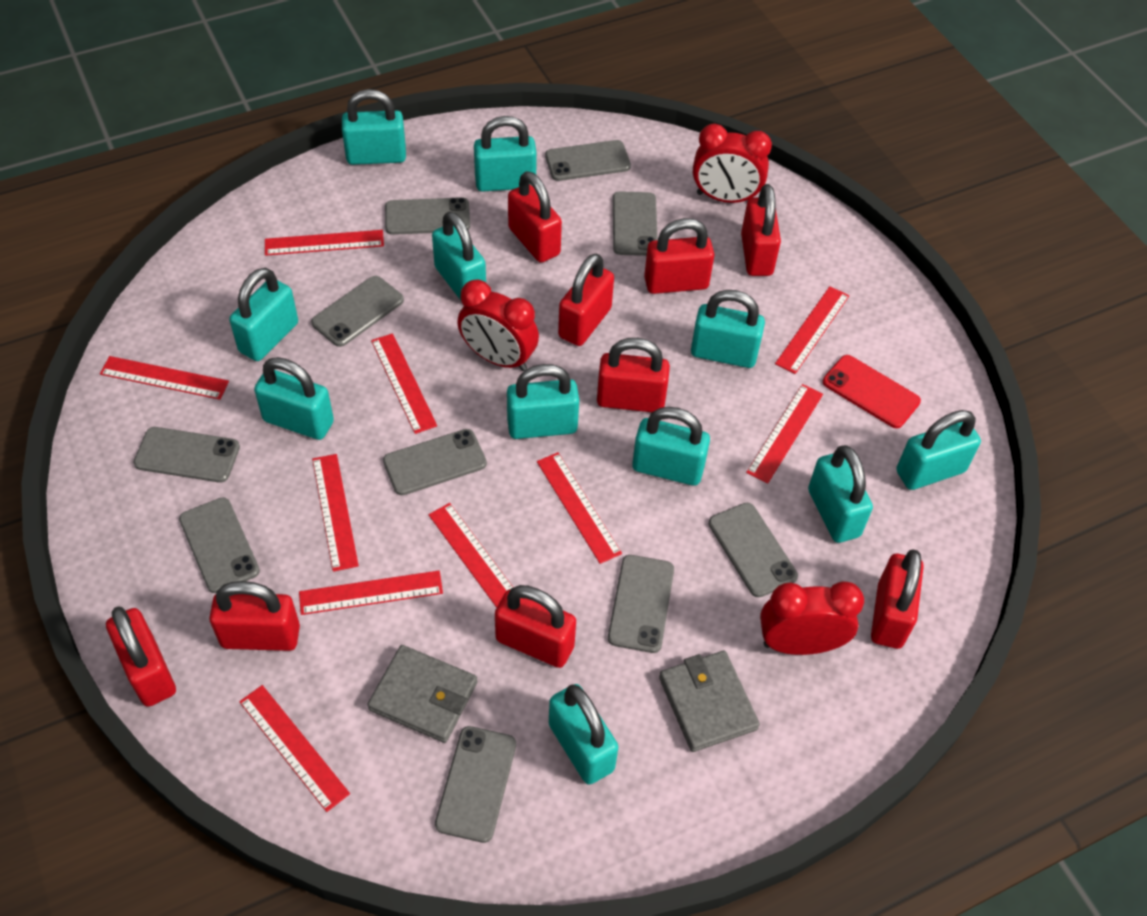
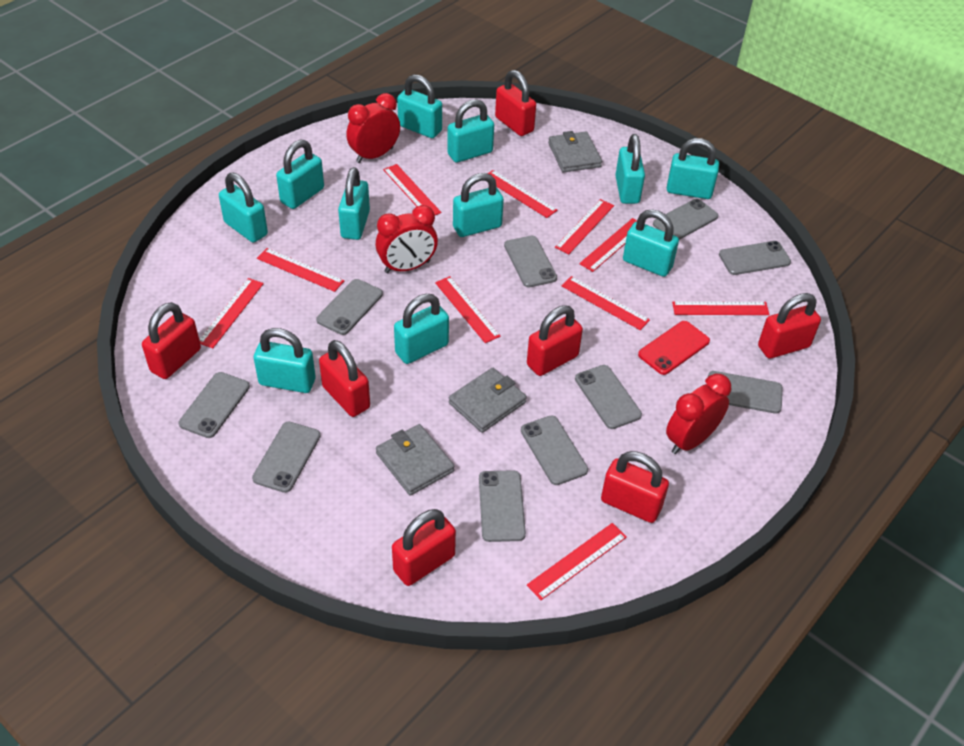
grey wallet: [367,645,477,743] [659,651,760,752] = 2 -> [376,424,454,496] [449,368,527,433] [548,131,602,172] = 3
red padlock: [106,606,176,707] [209,581,300,651] [495,585,576,668] [508,171,562,263] [558,253,614,346] [597,338,670,412] [644,218,714,294] [741,184,781,276] [871,549,924,649] = 9 -> [142,302,201,379] [319,340,370,417] [392,509,456,586] [495,70,536,136] [527,305,583,376] [601,451,669,523] [758,293,821,359] = 7

